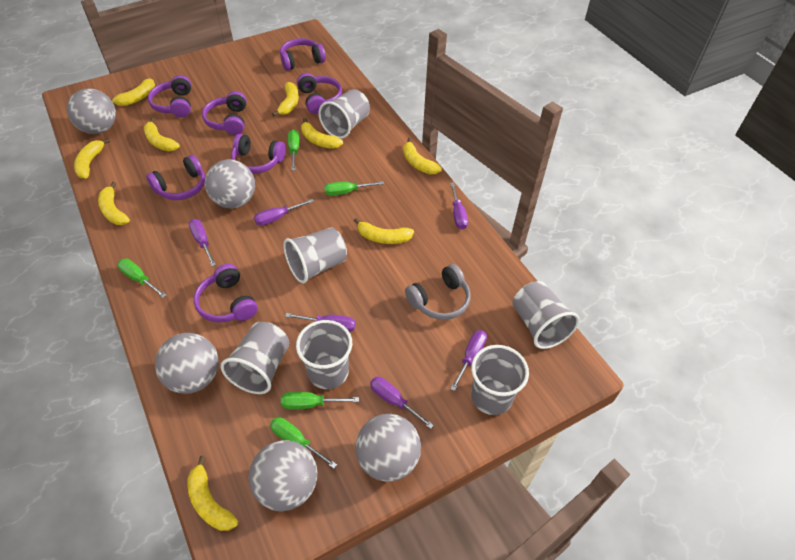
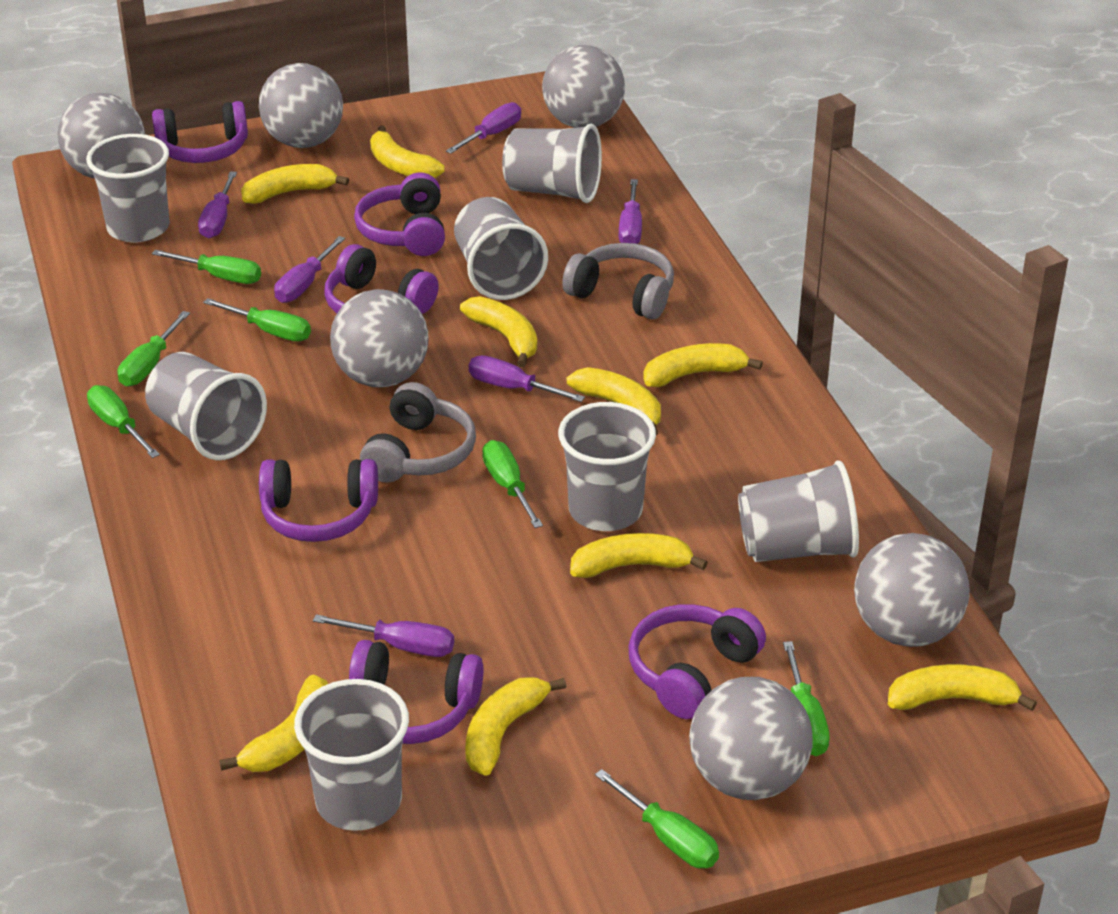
green screwdriver: [118,259,167,298] [270,417,337,469] [281,392,359,409] [288,129,299,171] [324,181,384,196] = 5 -> [87,385,160,458] [118,311,190,387] [152,250,261,284] [203,298,311,342] [482,440,543,528] [595,769,719,868] [783,641,830,756] = 7
grey ball: [67,89,116,134] [155,333,219,394] [205,159,255,208] [249,440,317,511] [355,414,421,482] = 5 -> [57,93,145,178] [259,63,343,148] [330,289,429,388] [542,45,625,128] [689,677,813,800] [854,533,970,647] = 6
grey cup: [221,322,289,394] [283,227,347,284] [296,320,352,389] [319,89,370,139] [471,345,529,415] [513,281,580,349] = 6 -> [86,134,170,242] [145,352,267,460] [294,679,409,831] [454,197,548,300] [502,124,602,203] [558,402,656,531] [738,460,859,562] = 7
grey headphones: [405,264,470,320] = 1 -> [360,382,476,483] [562,243,674,319] = 2
purple headphones: [146,155,205,200] [148,75,191,117] [194,264,258,322] [202,91,247,135] [231,134,286,174] [280,38,326,71] [297,73,342,114] = 7 -> [152,101,248,163] [259,459,378,542] [324,244,439,314] [349,640,483,744] [354,172,445,256] [628,604,766,719] = 6

